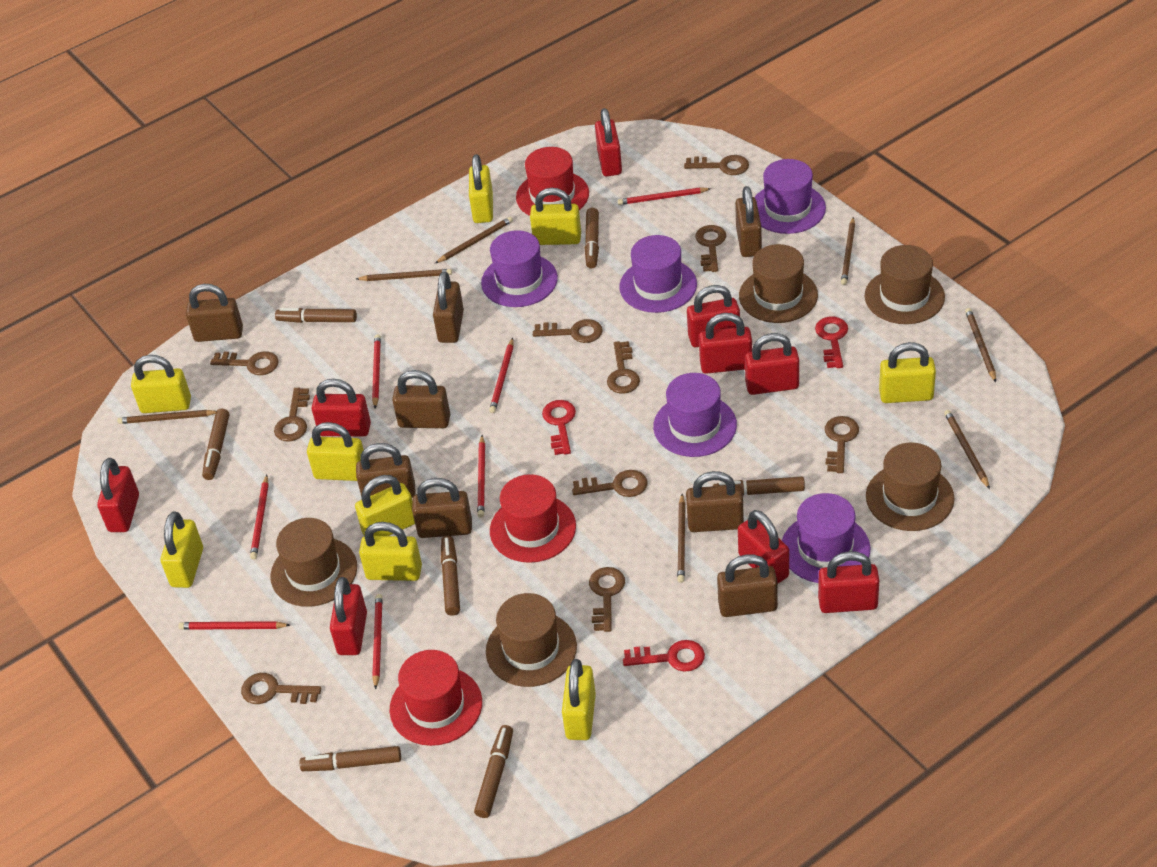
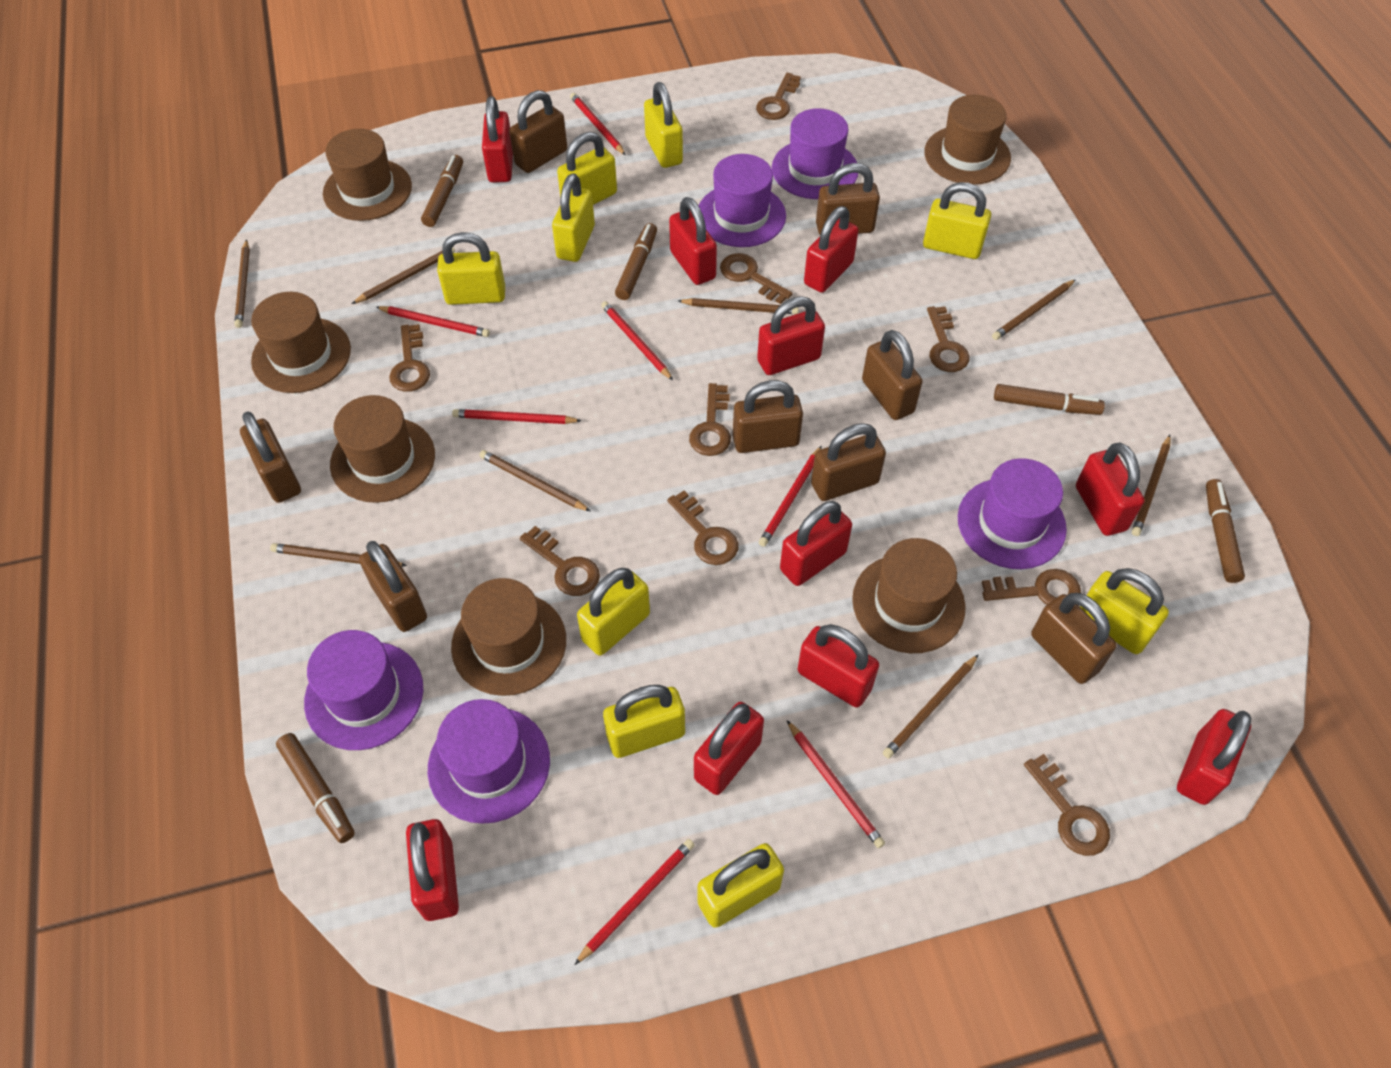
brown hat: [271,518,357,607] [486,593,577,687] [739,244,818,323] [865,245,945,324] [866,443,955,531] = 5 -> [251,292,351,393] [323,129,412,221] [330,395,435,503] [451,578,566,696] [852,538,966,653] [924,95,1011,185] = 6
brown key: [210,351,279,375] [241,673,321,704] [274,388,310,442] [533,319,603,343] [572,470,647,497] [589,567,625,632] [607,341,640,393] [684,155,749,175] [695,225,726,272] [825,416,859,473] = 10 -> [389,324,430,392] [520,526,600,596] [667,490,738,565] [689,383,731,456] [720,253,793,304] [756,73,801,120] [927,306,970,372] [982,569,1081,605] [1024,754,1110,856] = 9
brown marker: [202,409,229,480] [275,308,357,323] [299,746,401,771] [441,536,460,616] [474,725,513,818] [585,208,599,269] [713,476,805,496] = 7 -> [276,733,355,843] [421,155,463,227] [615,223,657,300] [994,384,1105,415] [1206,479,1245,583] = 5
brown pencil: [117,410,216,424] [356,269,452,281] [435,217,513,263] [677,494,685,583] [841,217,855,285] [944,410,990,489] [965,308,996,382] = 7 -> [234,239,250,328] [270,543,407,567] [352,247,455,304] [479,450,590,511] [678,298,799,314] [883,654,979,759] [992,279,1076,340] [1132,435,1171,536] = 8
red hat: [390,650,482,746] [490,474,576,563] [516,147,589,216] = 3 -> none = 0
red key: [542,400,576,455] [623,640,705,672] [815,316,848,368] = 3 -> none = 0
red padlock: [97,458,139,532] [312,379,371,437] [330,577,367,655] [595,108,622,176] [687,285,740,347] [699,313,752,374] [738,510,789,584] [745,333,799,395] [818,551,879,613] = 9 -> [406,819,459,921] [482,96,513,183] [669,197,717,285] [694,702,764,795] [757,296,825,375] [780,501,852,586] [798,624,879,708] [804,206,859,293] [1076,442,1144,536] [1177,709,1251,805] = 10

